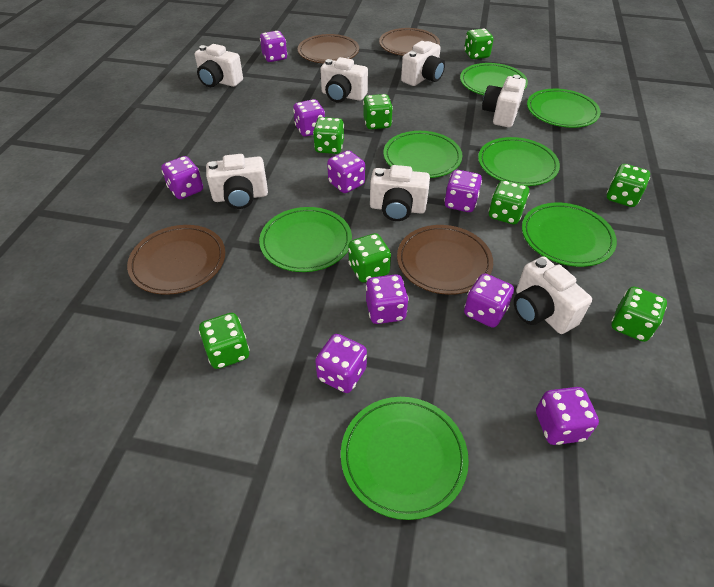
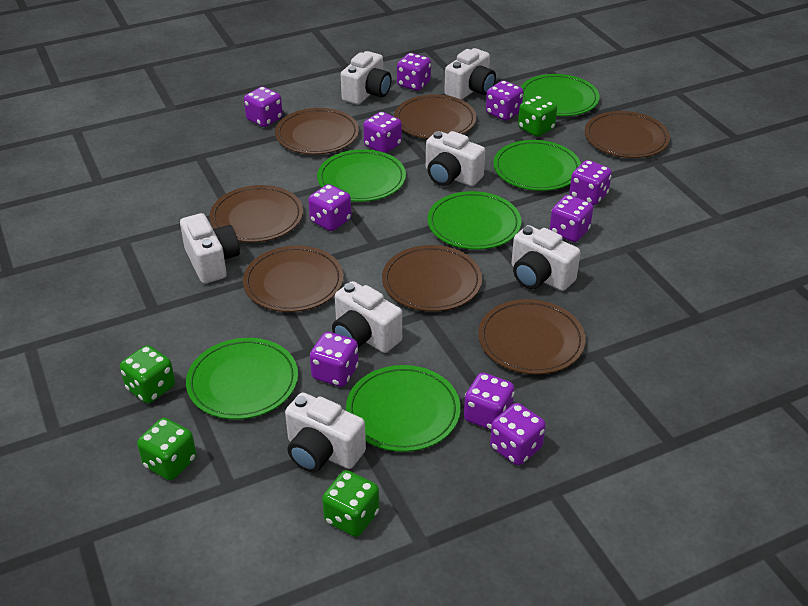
brown plate: [127,225,225,295] [298,34,359,63] [379,28,440,56] [397,225,493,295] = 4 -> [210,185,303,242] [243,246,343,312] [275,108,359,154] [382,245,482,311] [394,94,477,139] [478,299,586,374] [585,111,670,158] = 7
green dice: [199,313,249,369] [313,117,344,154] [348,233,391,282] [363,94,393,129] [464,29,493,59] [489,180,530,225] [607,164,650,207] [612,286,667,342] = 8 -> [120,345,175,403] [137,418,196,480] [322,470,379,537] [518,96,557,137] = 4
green plate: [259,207,352,272] [341,397,469,520] [383,131,462,178] [460,63,528,95] [478,137,560,186] [522,203,617,267] [527,89,601,128] = 7 -> [186,338,298,419] [317,149,406,202] [346,365,461,452] [428,191,521,250] [493,140,581,191] [521,74,600,116] = 6
purple dice: [161,156,203,199] [260,31,287,62] [293,99,325,137] [315,334,367,393] [327,150,365,193] [366,274,409,324] [444,170,482,212] [464,273,514,328] [536,387,599,445] = 9 -> [244,87,283,127] [308,184,351,231] [310,332,359,387] [363,112,402,153] [397,53,431,91] [464,373,515,430] [486,81,523,121] [490,403,546,465] [550,195,593,242] [569,160,612,205] = 10

